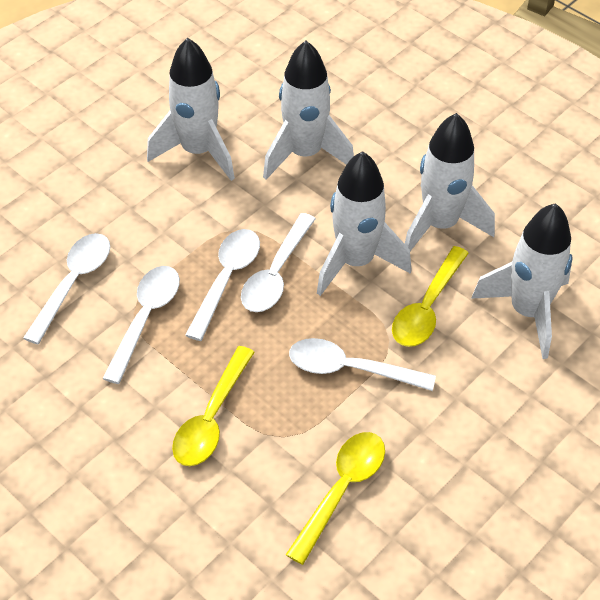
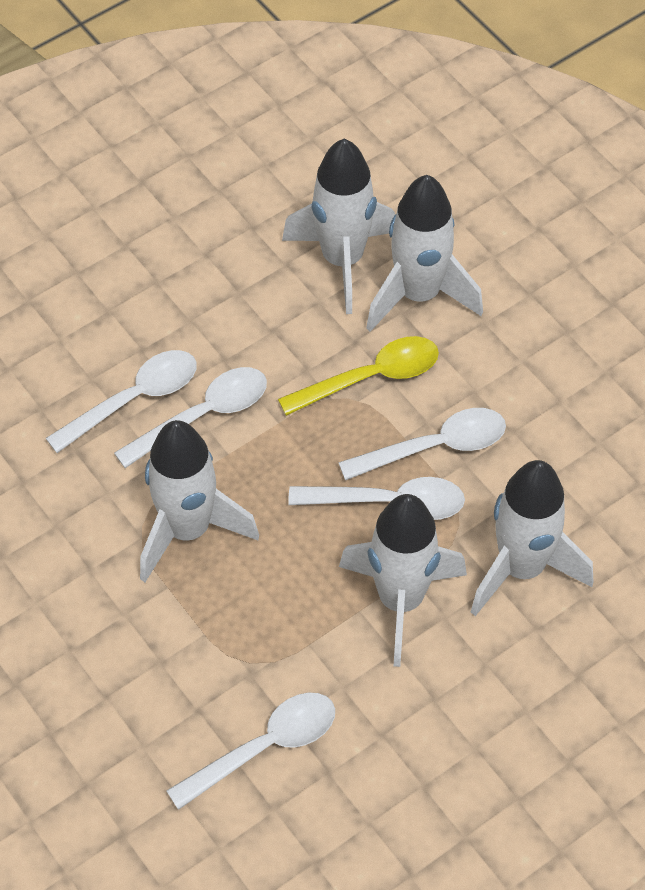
yellow spoon: [172,346,255,466] [286,432,385,565] [392,246,469,347] = 3 -> [278,336,439,416] = 1

